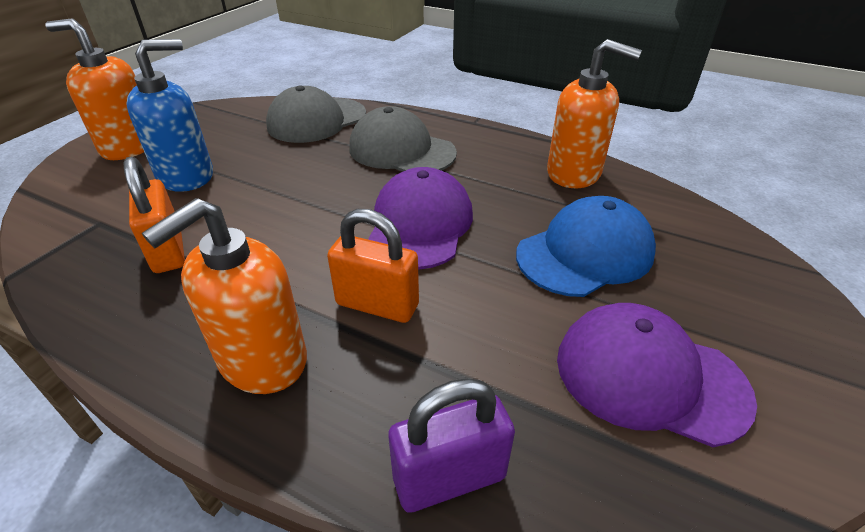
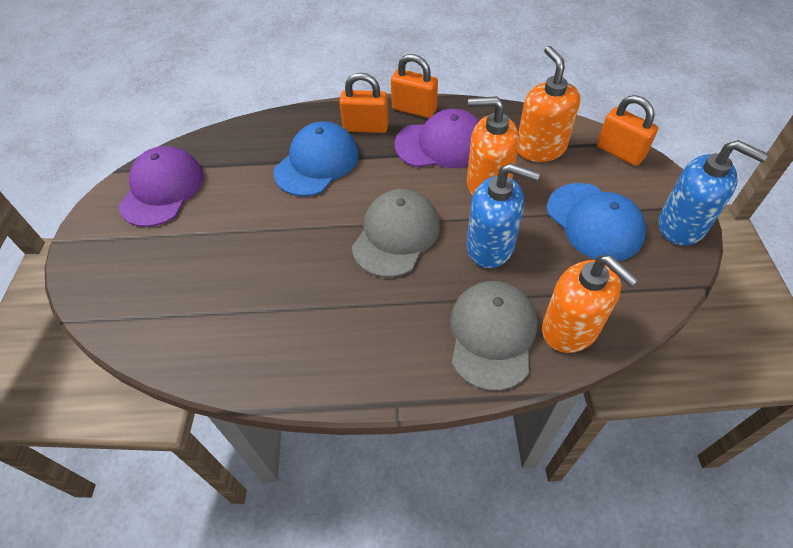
blue cap: [516,196,656,297] = 1 -> [273,121,359,196] [547,183,646,261] = 2
blue soap dispenser: [126,39,213,192] = 1 -> [466,163,540,268] [659,140,768,246] = 2
orange padlock: [124,157,185,273] [327,209,419,323] = 2 -> [339,73,389,133] [391,54,438,118] [597,95,658,166] = 3
purple padlock: [389,378,515,513] = 1 -> none = 0

